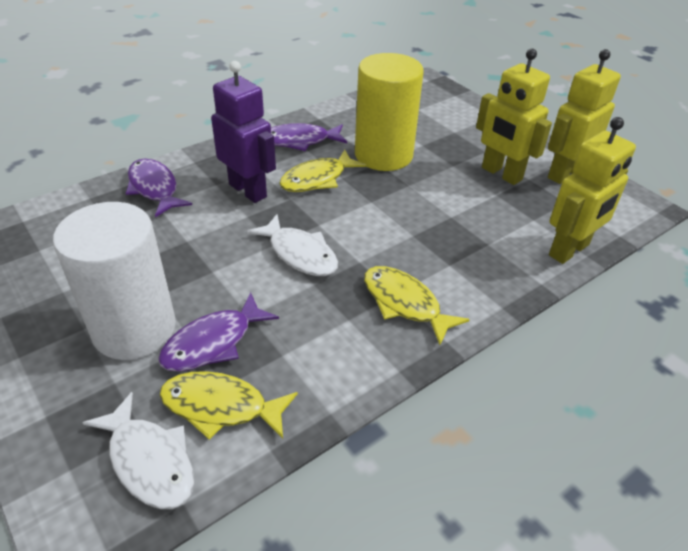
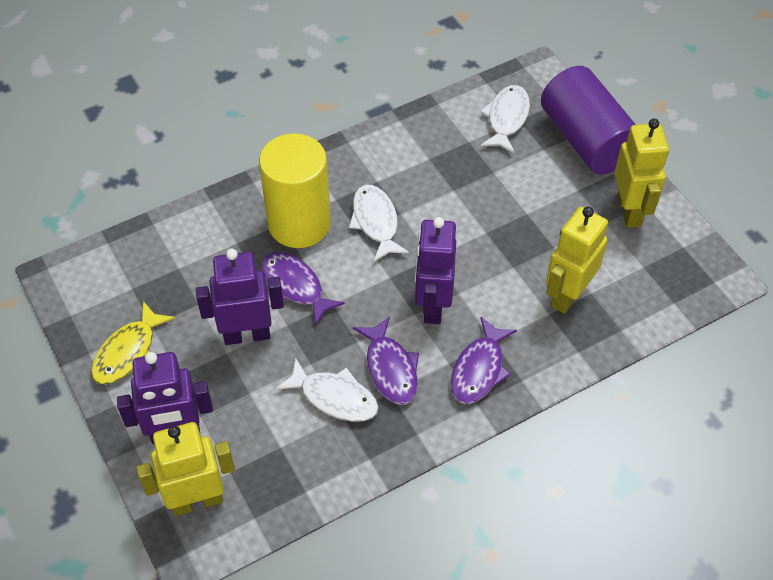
purple cylinder: none = 0 -> [541,66,636,174] = 1
purple robot: [211,61,276,203] = 1 -> [117,352,213,444] [196,249,284,345] [415,217,456,324] = 3
white cylinder: [53,202,176,360] = 1 -> none = 0
white fish: [82,392,194,509] [247,214,338,276] = 2 -> [276,357,379,422] [349,185,409,262] [480,85,530,154] = 3
yellow fish: [159,371,298,440] [279,149,367,192] [364,266,470,345] = 3 -> [91,301,175,385] = 1

